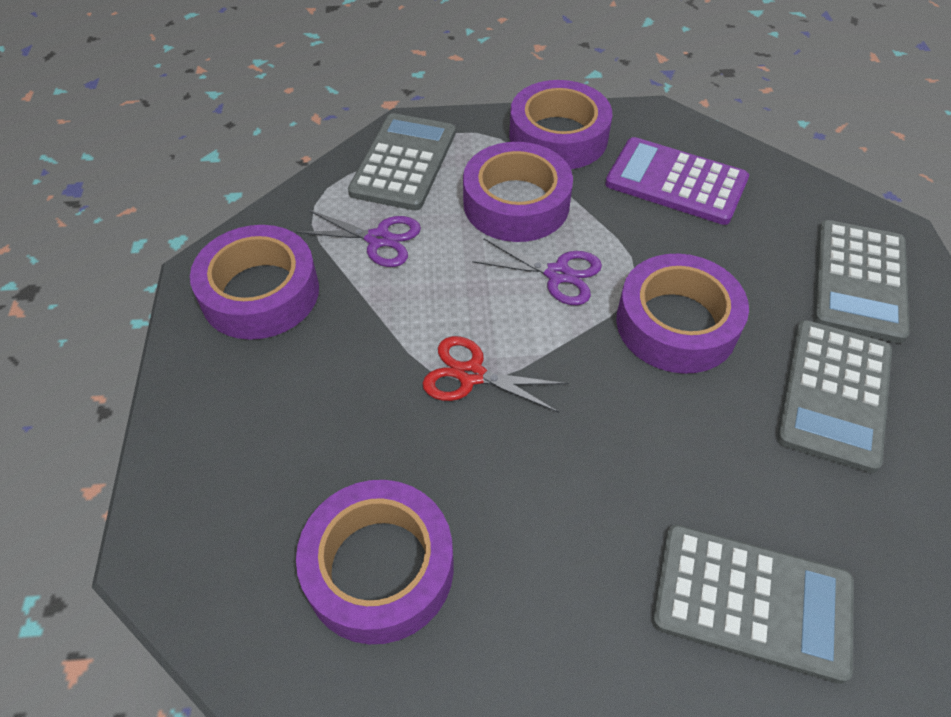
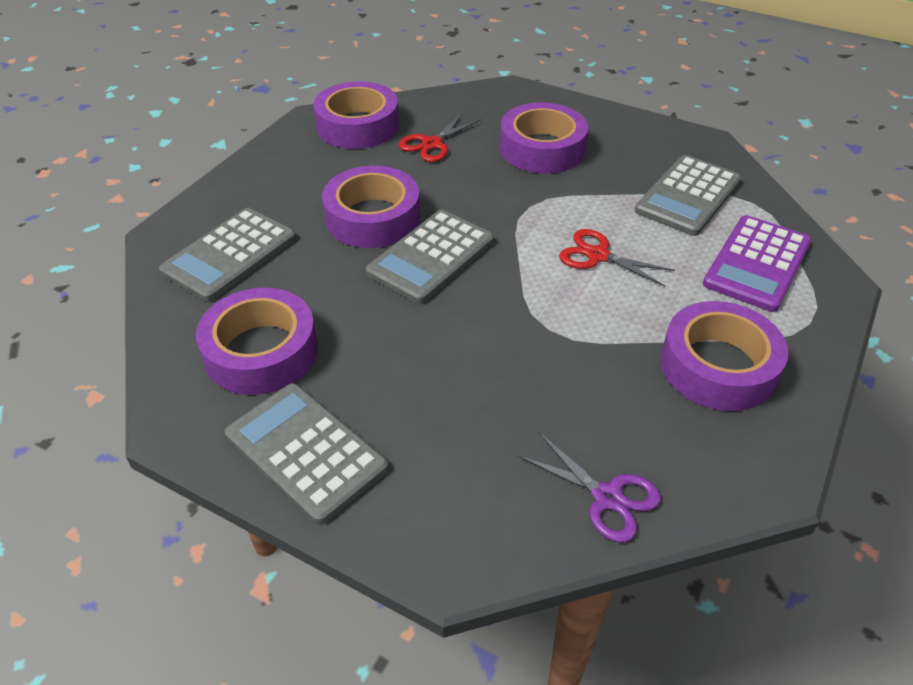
purple scissors: [295,210,421,267] [472,238,602,305] = 2 -> [517,433,661,542] = 1
red scissors: [423,336,568,413] = 1 -> [398,113,481,162] [559,229,675,287] = 2

